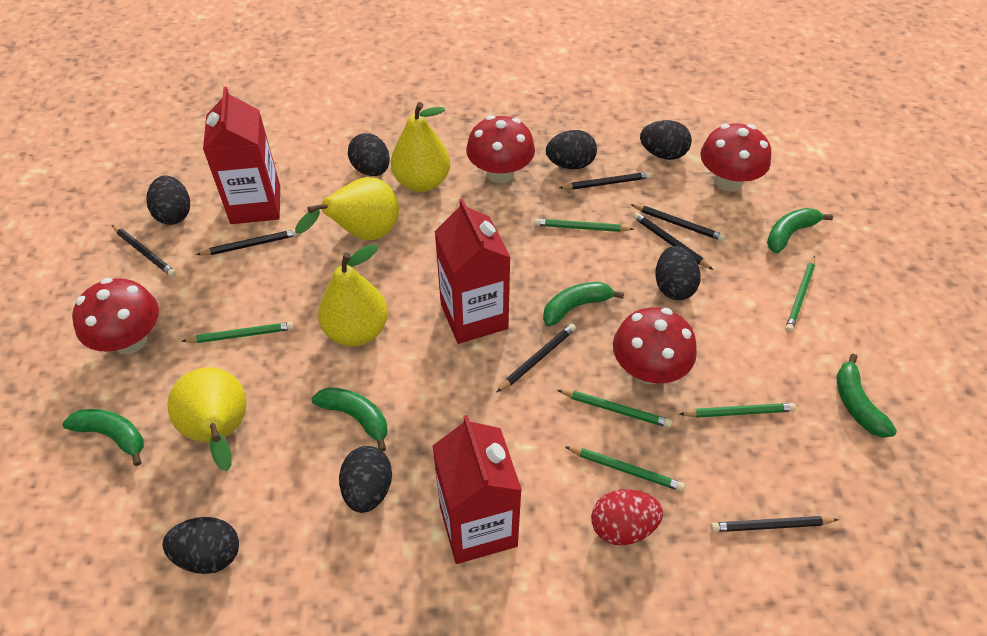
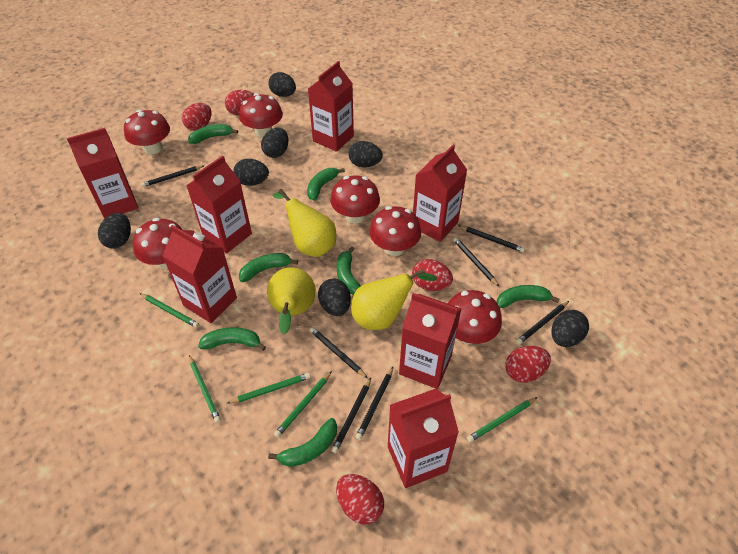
green banana: [62,409,144,466] [312,387,388,452] [543,282,624,326] [767,208,833,253] [837,354,897,438] = 5 -> [188,124,238,144] [198,327,266,351] [239,253,298,282] [268,418,337,467] [307,168,345,201] [337,246,361,295] [497,285,559,308] = 7
green pencil: [182,322,294,343] [534,219,634,232] [557,390,672,428] [565,447,685,491] [679,403,796,418] [785,256,815,332] = 6 -> [140,293,199,328] [189,355,221,423] [226,373,310,404] [274,371,332,437] [467,397,538,442] = 5
red carton: [203,87,280,224] [432,415,522,564] [434,198,511,344] = 3 -> [67,128,138,219] [162,225,237,323] [186,156,252,254] [308,61,354,152] [388,388,459,488] [399,293,462,389] [413,145,467,242] = 7
red egg: [591,489,663,545] = 1 -> [182,103,212,131] [225,90,254,115] [336,474,384,524] [412,259,453,291] [505,346,551,383] = 5
red mushroom: [72,278,159,354] [466,115,535,184] [613,307,697,384] [700,124,771,192] = 4 -> [124,110,170,154] [133,218,182,269] [239,93,283,138] [330,175,380,224] [369,206,421,256] [448,290,502,344] = 6
yellow pear: [167,368,247,471] [295,177,399,240] [318,244,388,346] [391,102,450,192] = 4 -> [267,267,316,334] [273,189,336,257] [351,268,437,330] = 3

